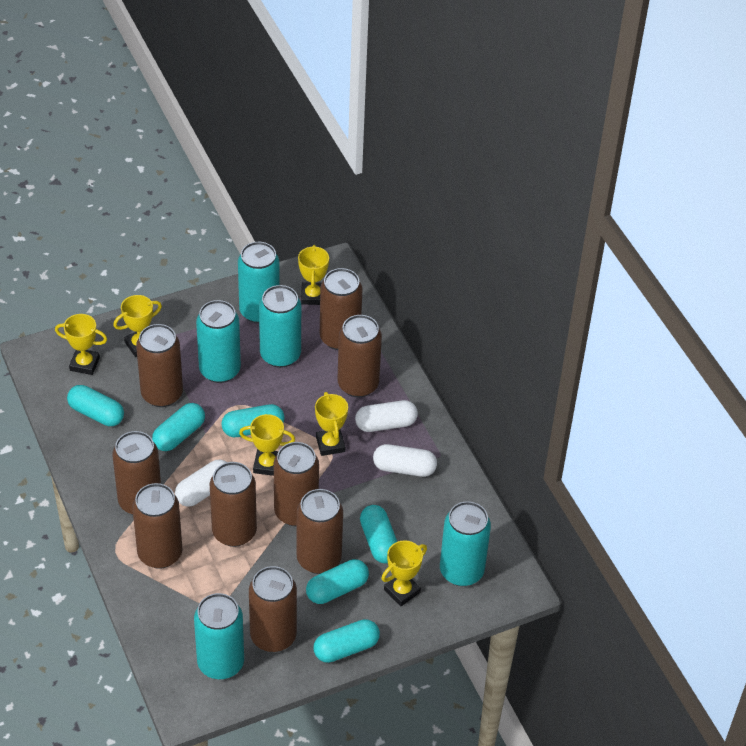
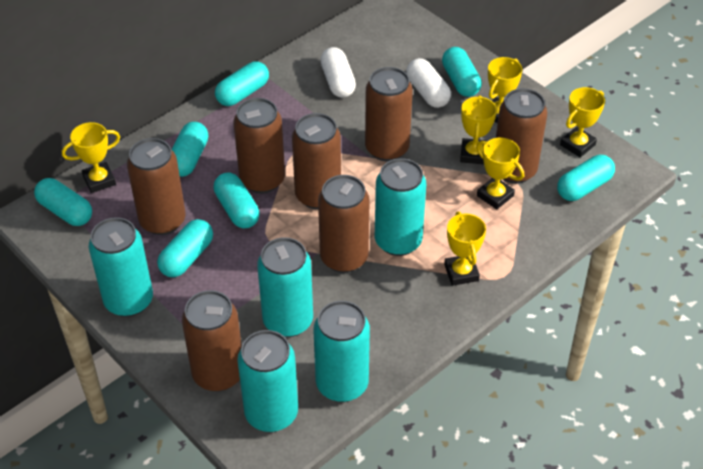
brown can: [112,431,161,515] [132,483,183,569] [136,324,183,407] [210,462,257,547] [249,566,297,652] [274,442,319,526] [297,489,343,574] [320,268,363,350] [337,315,382,398] = 9 -> [127,138,186,235] [182,290,242,392] [233,98,285,193] [292,113,341,209] [318,175,370,273] [365,67,413,161] [496,88,547,184] = 7
turquoise capsule: [67,385,124,426] [152,403,205,451] [222,404,284,437] [306,559,369,604] [313,619,380,663] [360,505,397,564] = 6 -> [34,178,92,226] [157,219,213,277] [172,122,208,177] [213,173,260,228] [215,61,269,106] [442,47,482,97] [557,155,615,201] = 7
white capsule: [175,460,227,507] [355,400,418,432] [373,444,437,477] = 3 -> [320,47,356,98] [406,58,451,108] = 2

